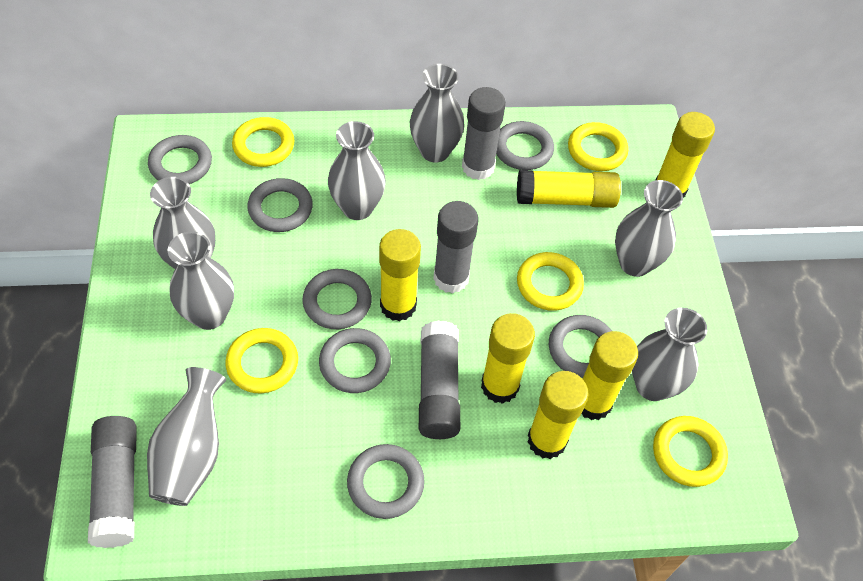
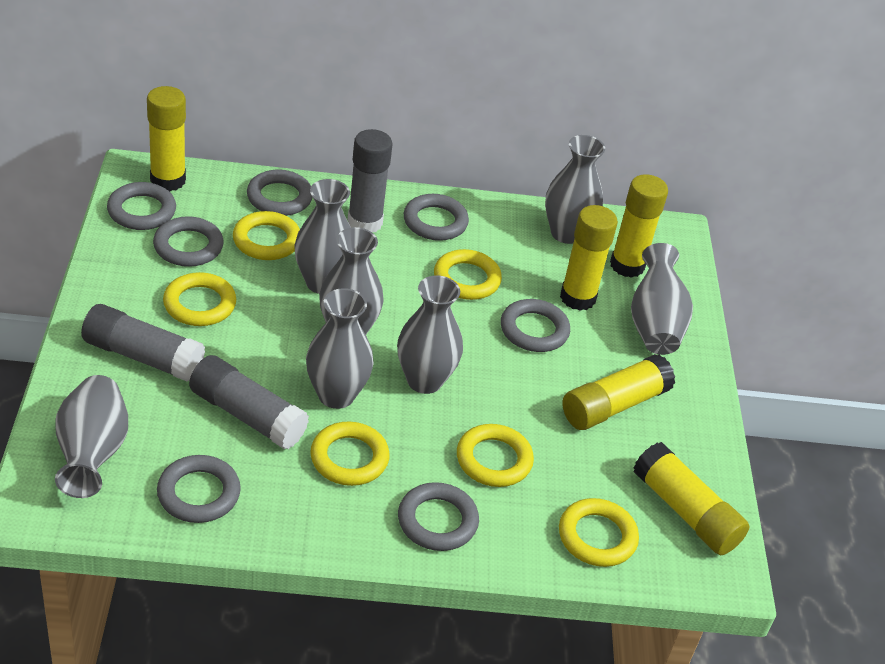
grey glue stick: [88,416,137,548] [419,321,460,439] [433,201,479,293] [462,87,506,180] = 4 -> [81,304,205,381] [189,355,309,449] [347,129,393,232] = 3
yellow glue stick: [379,229,421,322] [481,313,535,404] [517,170,621,208] [528,371,588,459] [581,331,638,420] [655,112,715,198] = 6 -> [147,86,186,192] [560,205,618,311] [562,354,675,430] [610,174,668,278] [634,442,750,555] = 5
yellow ring: [225,328,298,393] [232,117,294,167] [517,252,584,311] [568,122,628,171] [653,416,728,487] = 5 -> [163,272,236,326] [233,211,300,260] [310,422,390,486] [434,249,502,300] [457,424,534,487] [559,498,639,567] = 6

